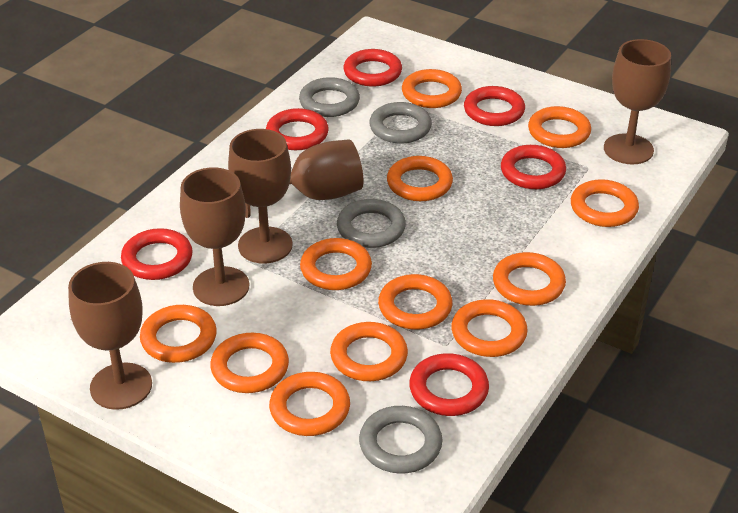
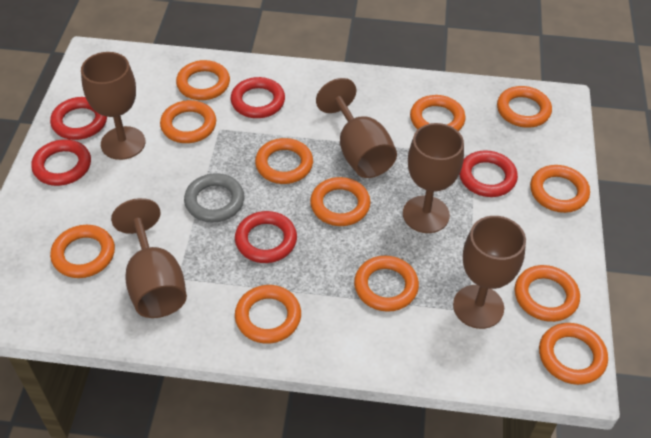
grey ring: [299,77,360,117] [337,199,406,248] [359,406,443,474] [369,102,432,143] = 4 -> [184,173,244,222] = 1
red ring: [121,228,192,280] [266,108,329,150] [344,49,402,87] [409,353,489,416] [464,86,525,126] [501,145,566,189] = 6 -> [31,139,91,186] [50,97,107,140] [231,77,285,118] [235,211,297,263] [459,150,518,197] = 5

